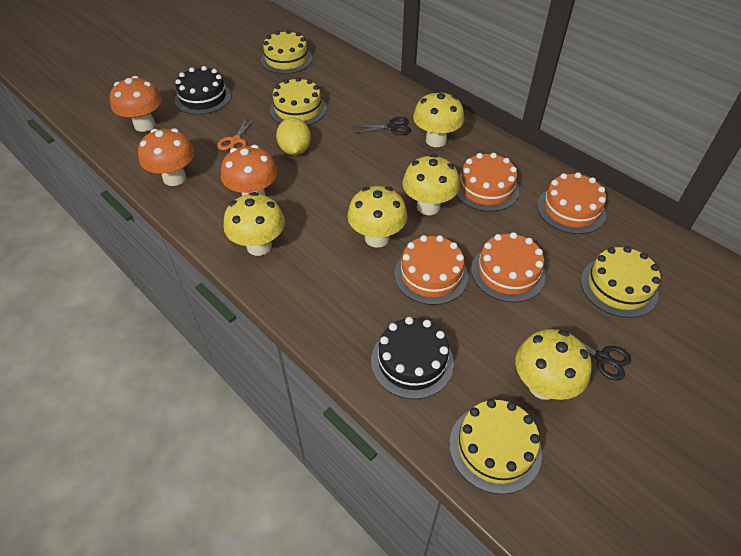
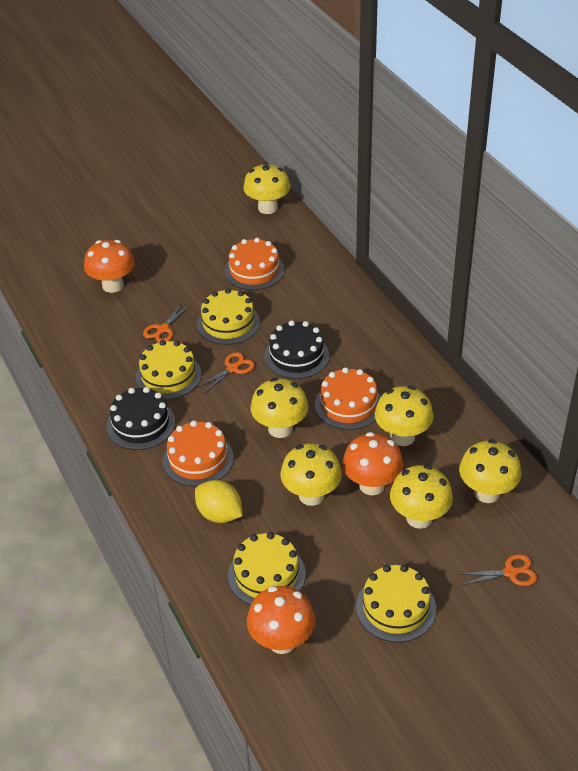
black scissors: [353,117,411,135] [553,327,631,381] = 2 -> none = 0
orange cake: [394,235,468,305] [456,153,519,212] [471,232,546,302] [537,172,606,234] = 4 -> [163,420,234,487] [224,238,284,290] [315,367,381,430] = 3
orange scissors: [217,116,256,150] = 1 -> [143,303,190,342] [197,352,255,393] [459,554,537,586] = 3
yellow mushroom: [224,192,285,256] [347,186,407,248] [402,154,460,215] [413,91,464,147] [515,329,592,400] = 5 -> [243,163,290,214] [250,378,308,438] [280,443,342,506] [375,386,434,446] [390,465,453,529] [459,439,521,503] = 6

